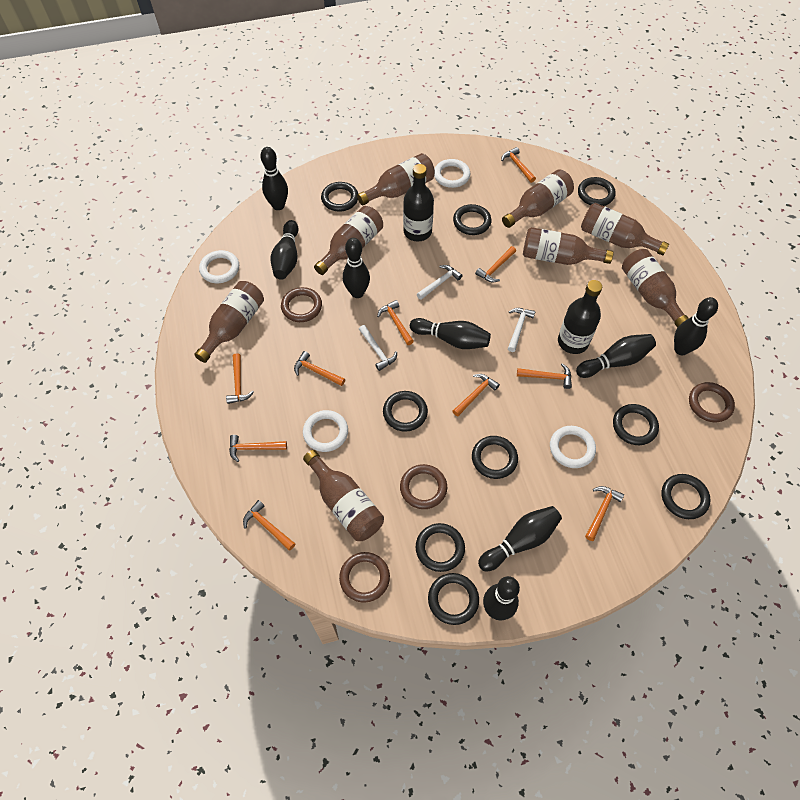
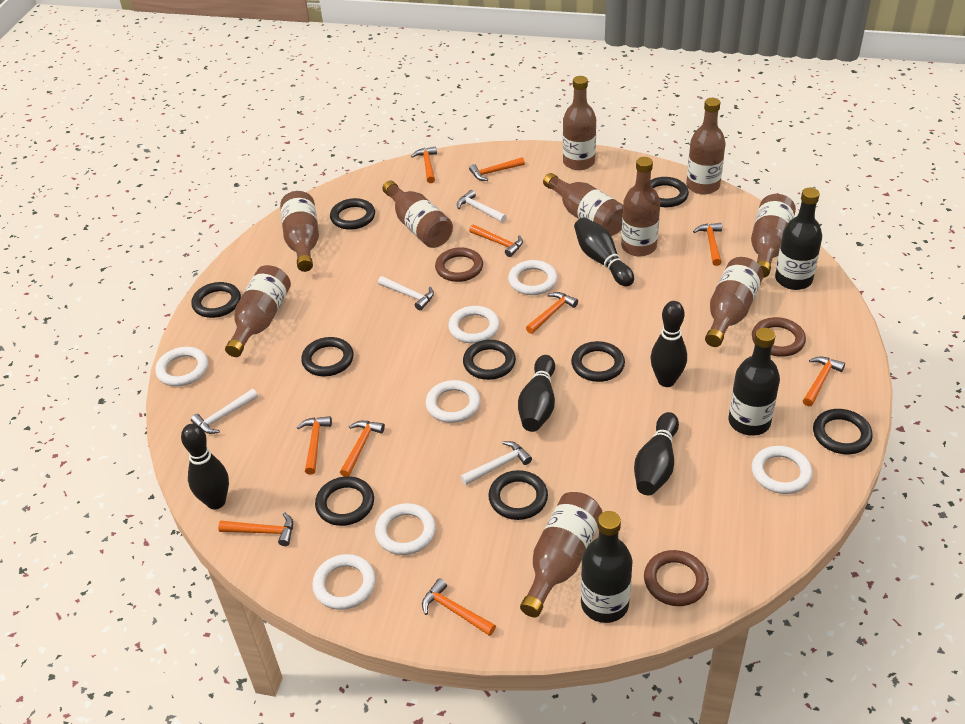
black bottle: [403,164,434,241] [558,280,602,354] = 2 -> [581,511,632,623] [728,328,780,436] [775,188,822,290] = 3
black bowling pin: [260,147,288,210] [271,220,299,280] [343,238,370,298] [410,318,491,349] [478,506,562,572] [483,576,520,620] [576,334,656,378] [674,297,718,355] = 8 -> [181,424,229,509] [518,355,555,432] [574,217,634,287] [634,412,679,495] [651,301,687,387] = 5
brown bottle: [194,281,264,363] [303,450,384,541] [314,206,383,275] [357,153,435,206] [502,170,574,228] [523,227,614,265] [581,203,669,256] [622,249,689,328] = 8 -> [225,265,291,357] [280,191,319,272] [382,180,453,248] [520,492,603,618] [543,173,623,236] [563,76,596,170] [621,157,660,256] [686,98,726,194] [705,257,764,347] [751,194,796,278] = 10
brown ring: [281,287,322,322] [339,552,390,603] [400,464,447,509] [689,382,735,422] = 4 -> [435,247,483,282] [644,550,709,606] [752,317,806,357] = 3
white hammer: [359,325,397,371] [417,265,463,300] [508,308,536,352] = 3 -> [191,389,258,434] [378,276,434,310] [457,190,507,223] [461,441,532,485] = 4
white ring: [199,250,239,283] [303,410,348,452] [434,159,470,188] [550,426,596,468] = 4 -> [155,347,208,386] [312,554,375,610] [375,503,436,555] [426,380,480,423] [448,306,499,344] [508,260,557,295] [752,446,812,494] = 7

